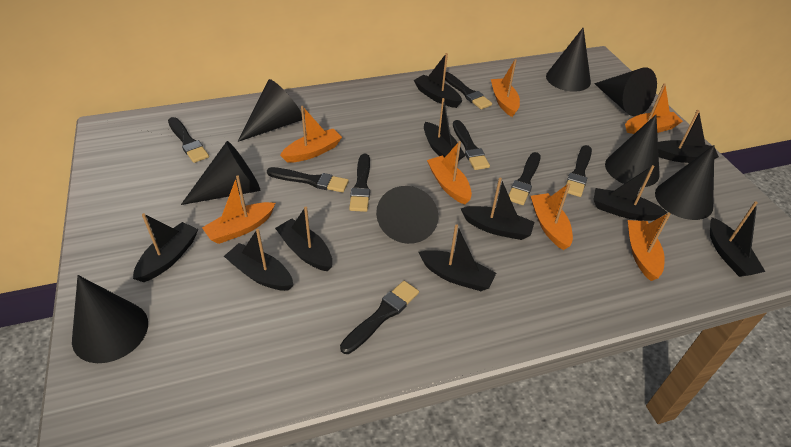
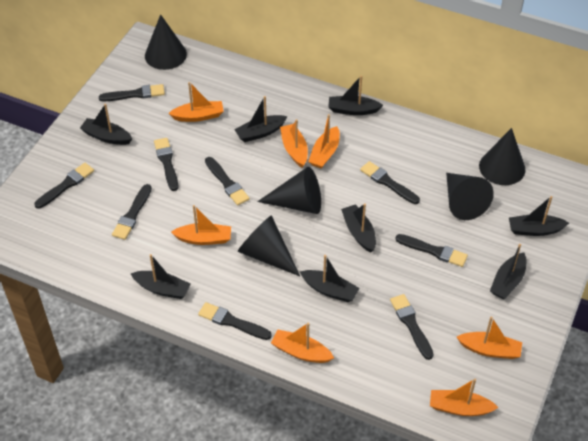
black boat: [133,213,198,282] [224,229,293,291] [275,207,332,272] [414,53,462,108] [418,224,496,291] [424,98,466,161] [460,178,535,240] [594,165,668,221] [658,110,719,163] [710,201,766,277] = 10 -> [80,104,132,145] [131,254,191,299] [234,96,288,142] [300,255,359,302] [328,75,383,115] [341,203,376,252] [490,244,527,299] [509,196,569,236] = 8
black brush: [168,117,209,163] [267,167,349,193] [340,281,419,354] [349,154,370,212] [445,72,492,109] [453,120,490,170] [509,152,541,205] [566,145,592,197] = 8 -> [34,163,94,209] [99,84,165,101] [112,184,152,240] [154,138,178,191] [198,302,272,340] [205,157,250,205] [360,161,420,204] [390,294,434,360] [395,234,468,267] = 9
black cone: [72,275,148,363] [181,141,260,205] [238,79,302,142] [376,186,438,244] [546,27,591,92] [594,67,657,116] [605,115,660,187] [655,145,714,220] = 8 -> [145,14,187,70] [237,215,300,276] [257,167,321,214] [446,173,494,220] [479,128,526,185] = 5

